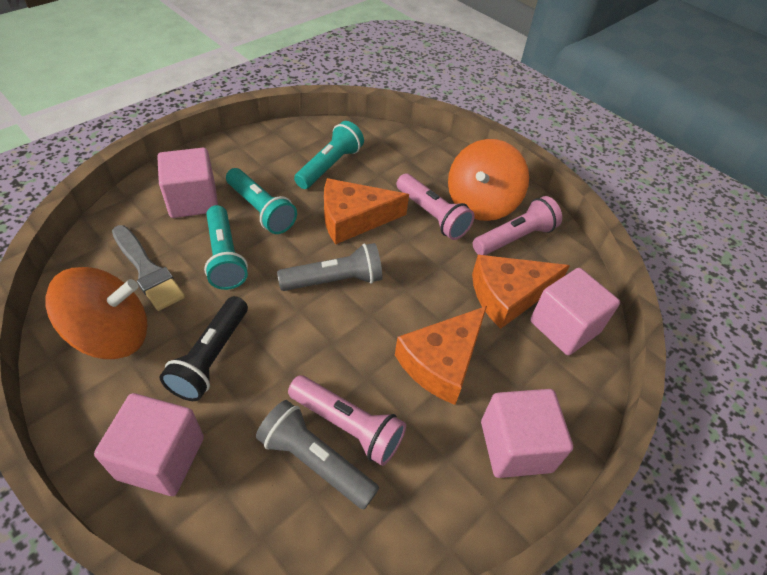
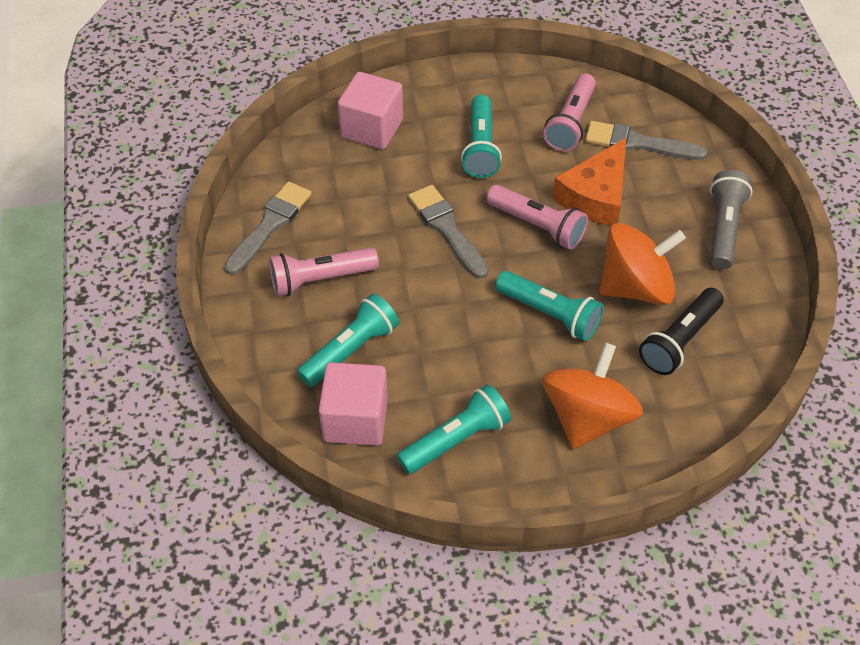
grey brush: [112,225,185,311] = 1 -> [224,182,312,275] [408,185,488,279] [585,121,707,160] = 3
grey flashlight: [256,400,379,509] [277,243,382,291] = 2 -> [710,170,753,270] = 1
orange cheese: [324,178,409,245] [395,306,487,405] [472,255,570,329] = 3 -> [553,138,626,226] = 1
pink cube: [94,393,204,496] [157,148,218,218] [481,389,573,478] [530,268,620,355] = 4 -> [319,362,388,446] [338,72,403,149] = 2
turquoise flashlight: [204,205,248,290] [226,168,297,234] [294,121,364,189] = 3 -> [297,293,399,387] [397,384,511,474] [461,95,502,178] [495,271,604,341] = 4

